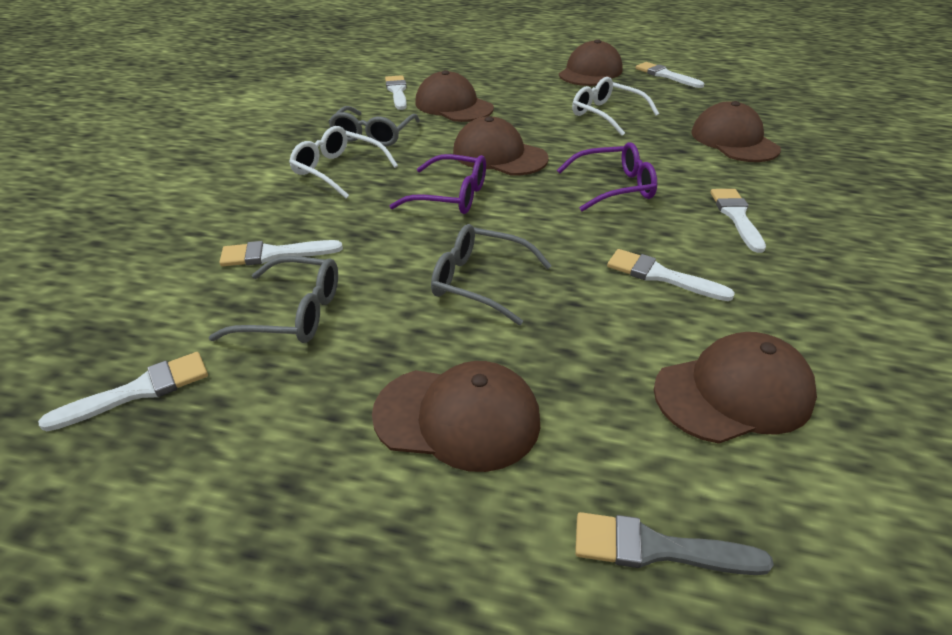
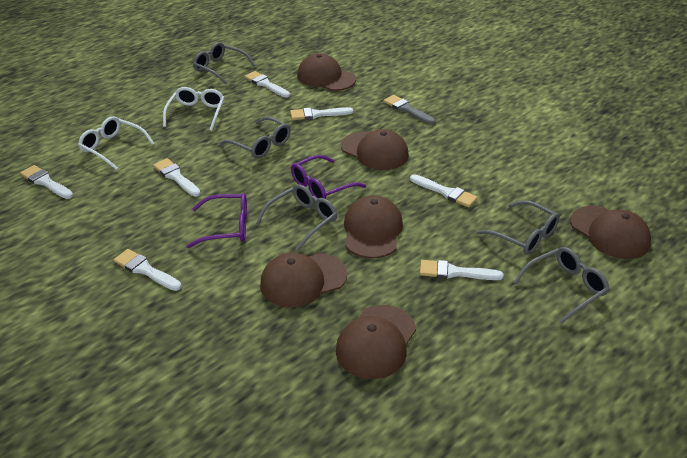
grey glasses: [209,256,338,343] [328,106,420,146] [431,224,552,325] = 3 -> [193,42,256,85] [220,117,291,159] [256,184,337,251] [477,200,560,255] [513,247,610,324] = 5
white brush: [38,352,208,431] [219,240,343,266] [385,75,407,110] [607,249,735,301] [636,62,704,88] [710,189,766,253] = 6 -> [20,165,73,199] [114,249,181,291] [153,158,201,196] [244,71,290,98] [290,107,354,120] [410,174,478,207] [420,260,504,280] = 7

